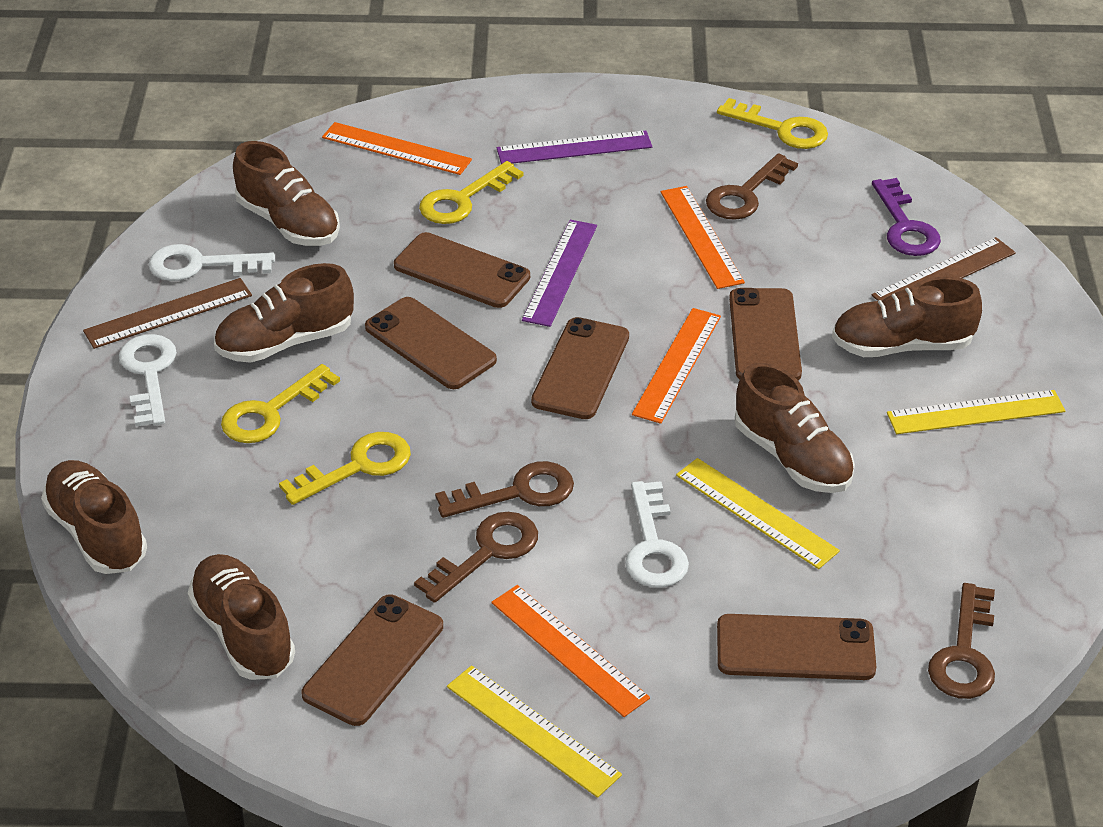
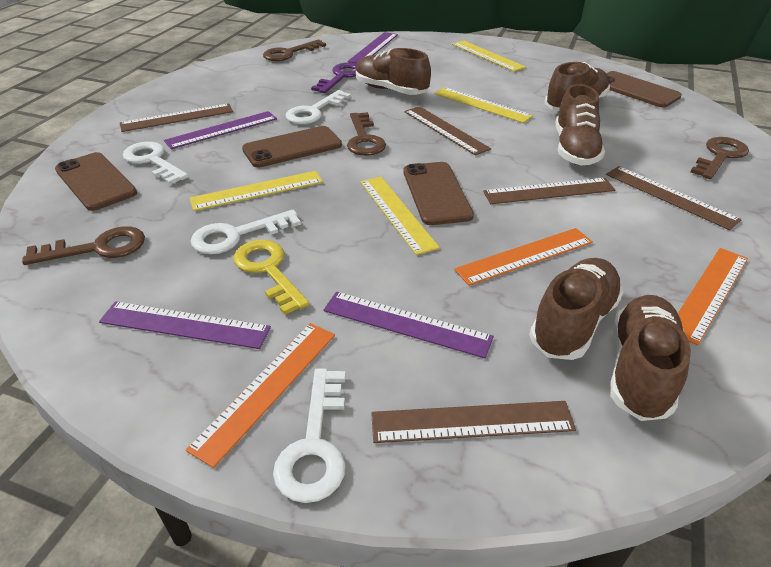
brown phone: [302,594,443,726] [365,297,497,389] [394,232,530,308] [531,317,629,419] [717,614,876,680] [729,288,802,380] = 6 -> [55,152,137,211] [242,126,342,168] [403,162,474,225] [607,71,682,108] = 4
brown ruler: [83,278,252,349] [872,237,1016,301] = 2 -> [120,103,233,132] [371,401,576,443] [404,106,491,156] [483,178,615,204] [606,166,742,230] = 5
brown shoe: [41,460,147,574] [188,554,295,680] [214,263,354,363] [233,141,340,246] [735,363,855,493] [832,277,982,357] = 6 -> [356,48,431,95] [529,258,623,360] [545,62,610,111] [555,84,605,166] [610,295,691,421] = 5
orange ruler: [322,122,472,175] [492,585,650,717] [632,308,721,424] [661,186,745,289] = 4 -> [186,323,335,468] [454,228,593,286] [678,248,748,345] = 3
purple ruler: [497,130,652,164] [522,220,597,327] = 2 -> [99,301,271,349] [164,111,277,149] [323,292,494,358] [348,32,398,64] = 4
white key: [119,334,177,427] [149,244,275,281] [625,481,689,588] = 3 -> [123,142,189,185] [191,210,301,254] [273,369,345,503] [286,90,351,124] = 4
yellow key: [221,364,340,443] [279,432,411,505] [419,161,524,224] [717,98,828,149] = 4 -> [233,240,309,315] = 1
yellow ruler: [447,666,622,798] [676,458,840,569] [887,390,1065,434] = 3 -> [189,171,323,211] [360,177,440,255] [434,87,533,123] [452,40,526,72] = 4

